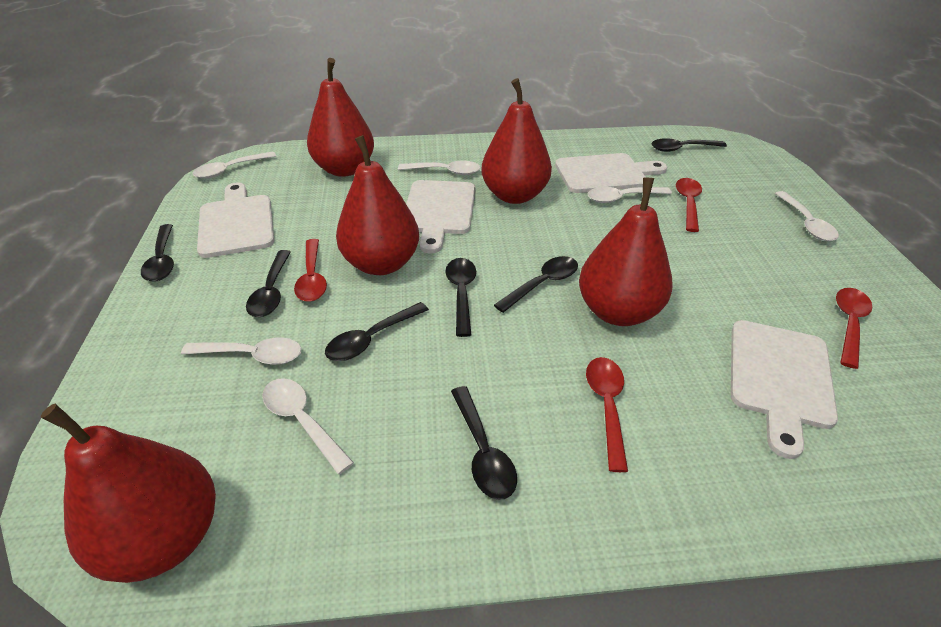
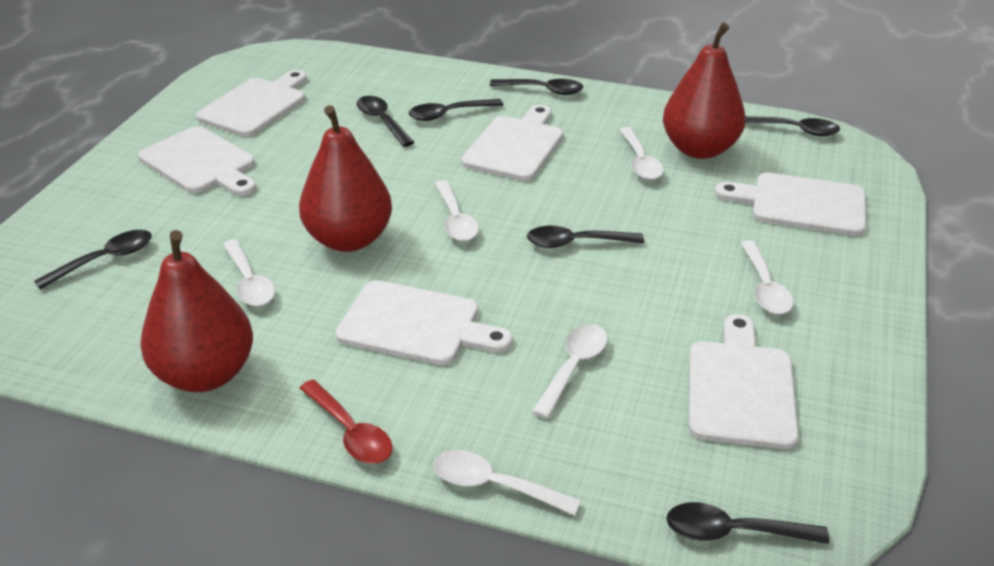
red pear: [41,404,216,583] [307,58,374,177] [336,135,419,275] [481,78,552,204] [579,177,673,326] = 5 -> [140,230,253,392] [299,105,392,252] [663,22,745,159] = 3
red spoon: [294,239,327,302] [586,357,628,472] [676,178,702,232] [836,288,872,369] = 4 -> [300,379,392,464] = 1
white cutting board: [197,182,274,258] [406,180,476,254] [555,153,667,193] [731,320,838,459] = 4 -> [138,126,256,196] [196,70,307,137] [335,280,512,365] [461,105,563,181] [688,314,799,449] [715,173,866,236] = 6

